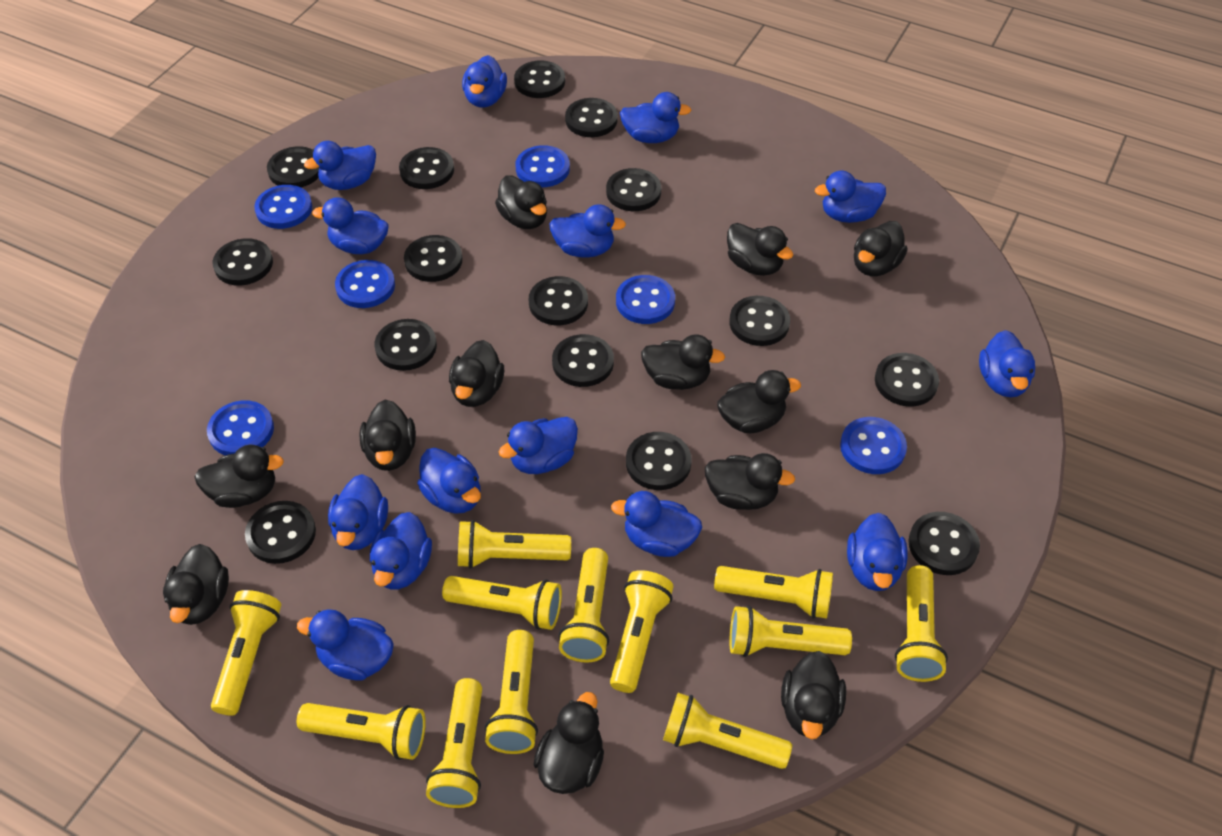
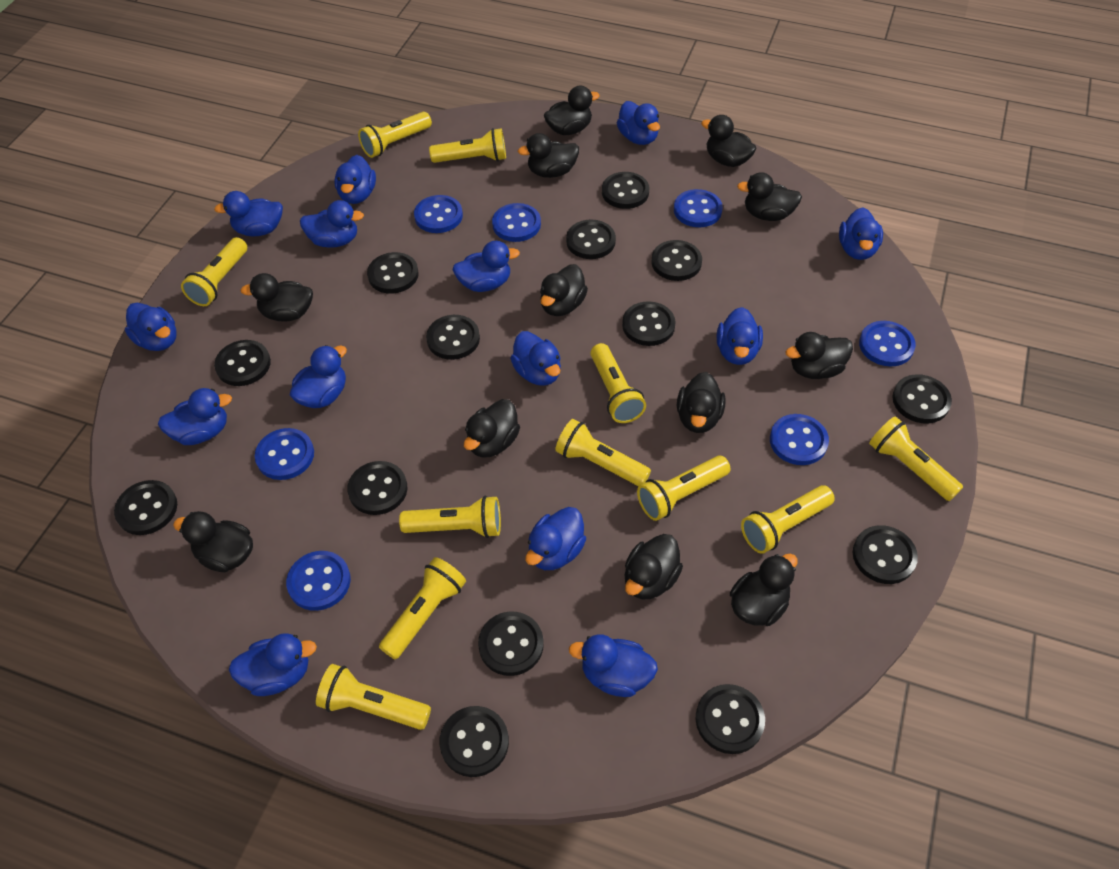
black button: [213,238,273,286] [245,501,316,564] [267,146,319,187] [375,319,437,371] [399,147,454,189] [404,235,463,282] [514,61,565,98] [529,276,588,325] [552,334,614,387] [565,98,618,137] [606,168,661,211] [626,432,692,490] [729,296,790,346] [875,353,939,406] [908,512,980,575] = 15 -> [114,480,177,535] [214,340,271,386] [347,461,407,515] [367,252,419,294] [426,315,480,360] [439,706,509,777] [478,612,544,676] [566,220,616,259] [602,172,649,209] [622,301,676,346] [651,240,702,281] [696,684,765,754] [853,525,918,584] [892,374,952,424] = 14
blue button: [207,400,274,455] [254,185,312,229] [335,260,395,308] [516,145,570,187] [616,275,675,324] [840,417,907,474] = 6 -> [255,428,314,480] [286,551,351,611] [414,195,463,233] [492,203,541,242] [674,189,723,227] [770,414,829,465] [859,321,916,367] = 7
yellow flashlight: [211,590,281,716] [297,703,426,760] [426,678,482,808] [442,576,562,630] [458,520,571,569] [485,630,538,754] [559,548,609,663] [610,570,674,693] [663,693,792,769] [714,566,833,619] [729,606,852,657] [895,565,948,682] = 12 -> [181,237,247,306] [316,664,431,730] [358,112,432,158] [379,557,466,659] [399,496,501,538] [429,128,506,163] [555,419,651,486] [590,343,646,423] [637,456,731,521] [741,485,835,554] [869,416,963,501] = 11

